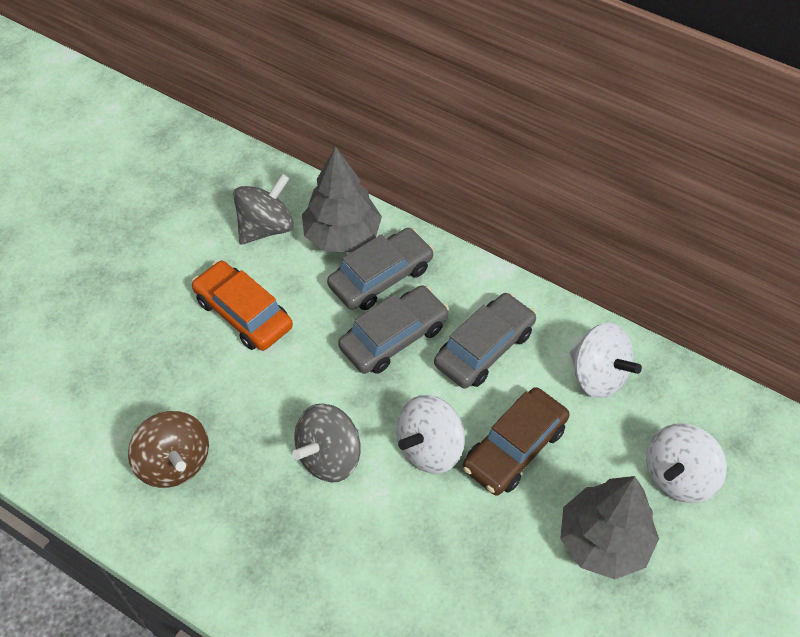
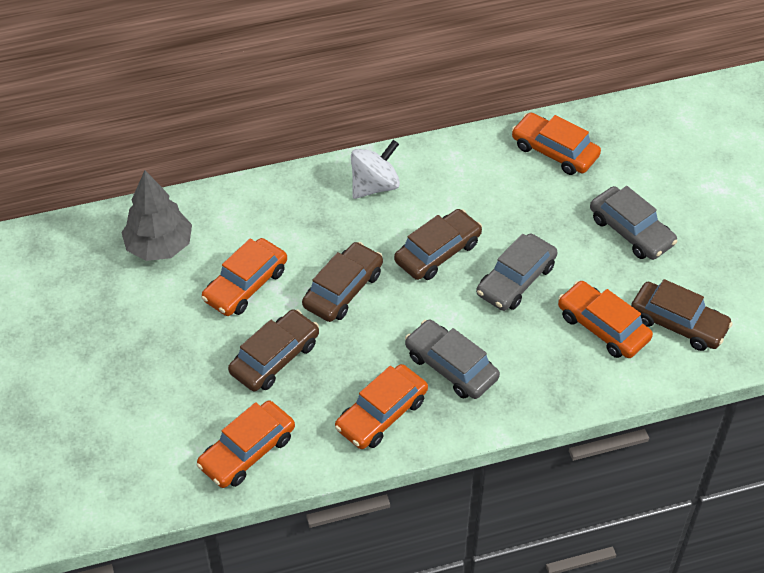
brown car: [463,387,570,496] = 1 -> [228,309,319,392] [302,242,383,322] [394,209,482,280] [631,279,733,351] = 4
brown spinning top: [128,411,209,488] = 1 -> none = 0
grey spinning top: [233,173,294,245] [292,403,361,482] = 2 -> none = 0
grey tree: [302,146,382,252] [560,476,659,579] = 2 -> [121,171,192,261] = 1
orange car: [192,261,293,351] = 1 -> [197,401,295,488] [202,238,287,316] [335,364,428,449] [512,112,601,175] [558,281,653,358] = 5
white spinning top: [396,395,465,474] [570,323,642,398] [646,423,727,503] = 3 -> [351,140,400,199] = 1

